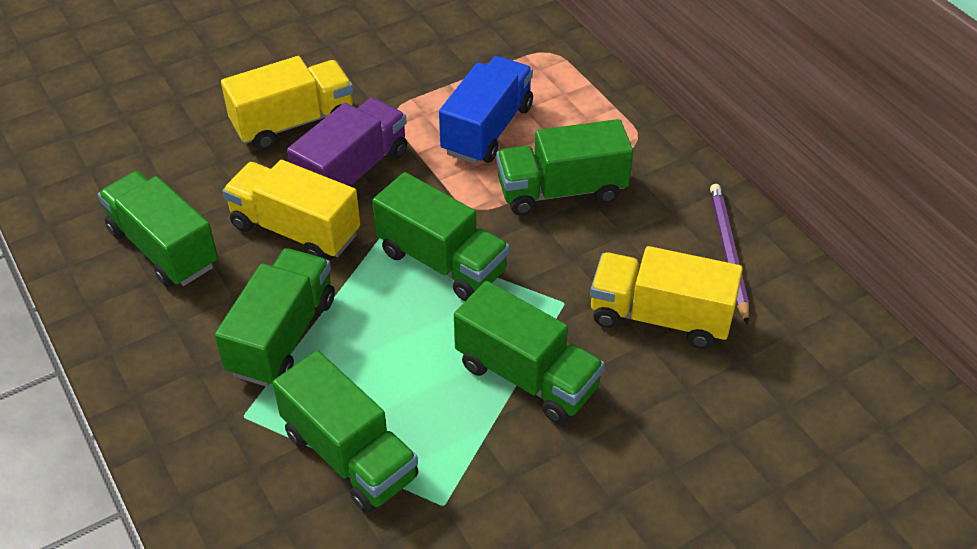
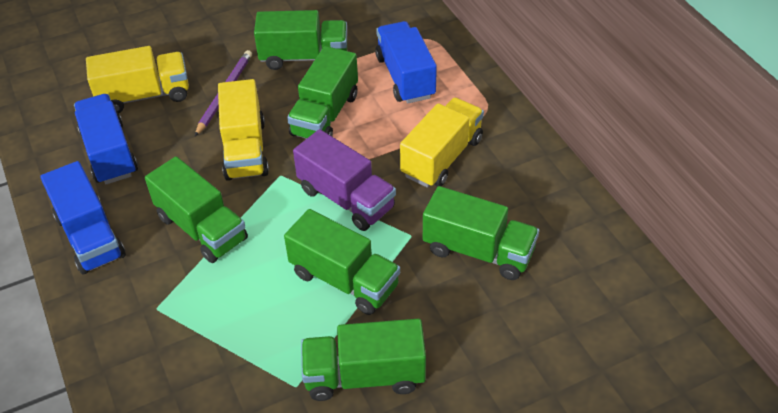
blue truck: [439,56,533,164] = 1 -> [40,161,126,274] [74,94,138,184] [375,21,437,103] = 3

